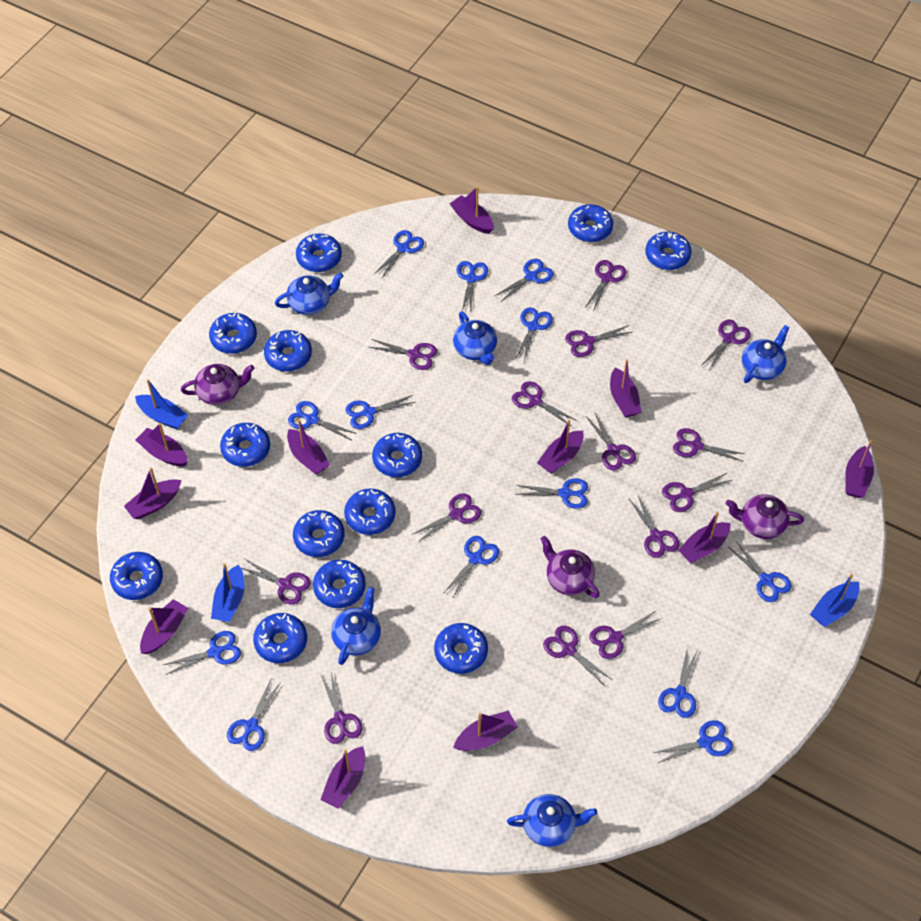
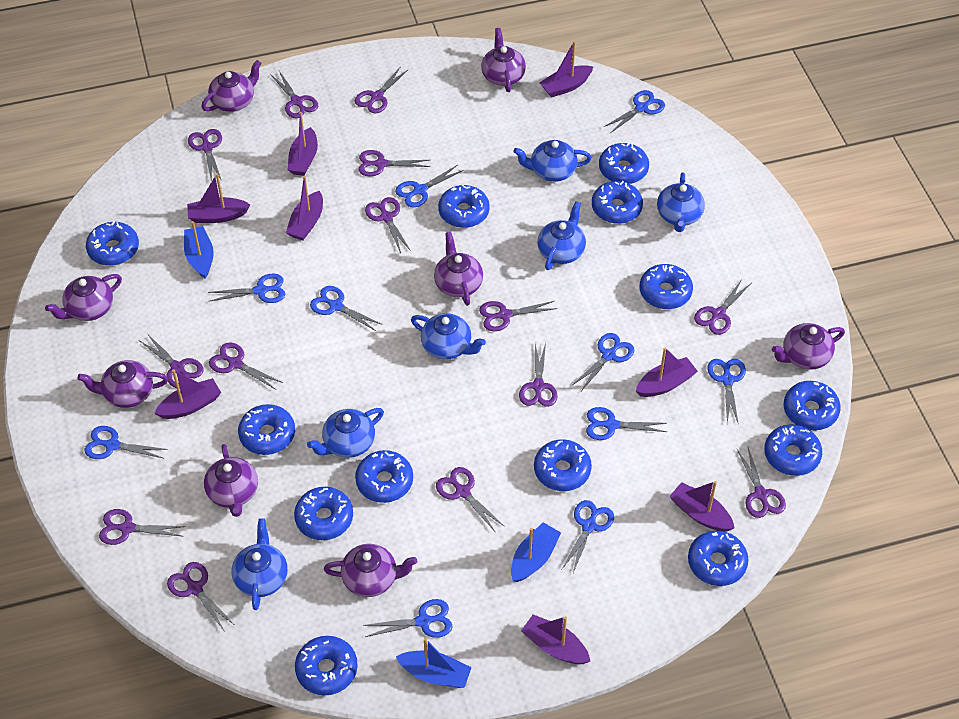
blue scissors: [163,631,241,675] [227,680,281,751] [288,401,357,440] [345,395,415,429] [374,230,424,279] [445,536,499,599] [456,261,488,311] [495,259,553,302] [515,308,553,361] [515,478,588,509] [653,720,733,763] [658,646,698,718] [729,541,791,602] = 13 -> [84,426,168,459] [208,274,285,303] [310,286,383,331] [363,599,453,638] [395,165,464,207] [562,500,614,573] [573,333,634,391] [586,407,667,440] [604,90,665,132] [708,359,746,425] = 10
blue teapot: [275,273,343,315] [331,587,381,665] [453,311,497,365] [507,794,597,847] [742,325,790,383] = 5 -> [232,518,288,610] [307,408,384,458] [411,313,486,360] [513,140,592,182] [537,201,586,270] [657,172,705,232] = 6
purple boat: [124,467,181,519] [136,423,188,466] [140,599,188,654] [287,419,330,475] [320,746,365,809] [450,186,493,234] [453,710,518,751] [537,419,584,474] [610,359,642,417] [678,512,730,563] [845,440,874,498] = 11 -> [154,369,221,419] [187,174,251,223] [286,176,323,240] [288,112,318,176] [521,614,590,664] [539,41,593,98] [636,347,698,397] [669,481,734,532] = 8
purple teapot: [181,364,255,405] [540,536,600,598] [726,494,804,539] = 3 -> [45,274,122,321] [77,360,168,408] [201,60,261,112] [204,444,258,517] [324,544,417,597] [434,232,483,306] [481,28,526,92] [772,323,845,370] = 8

